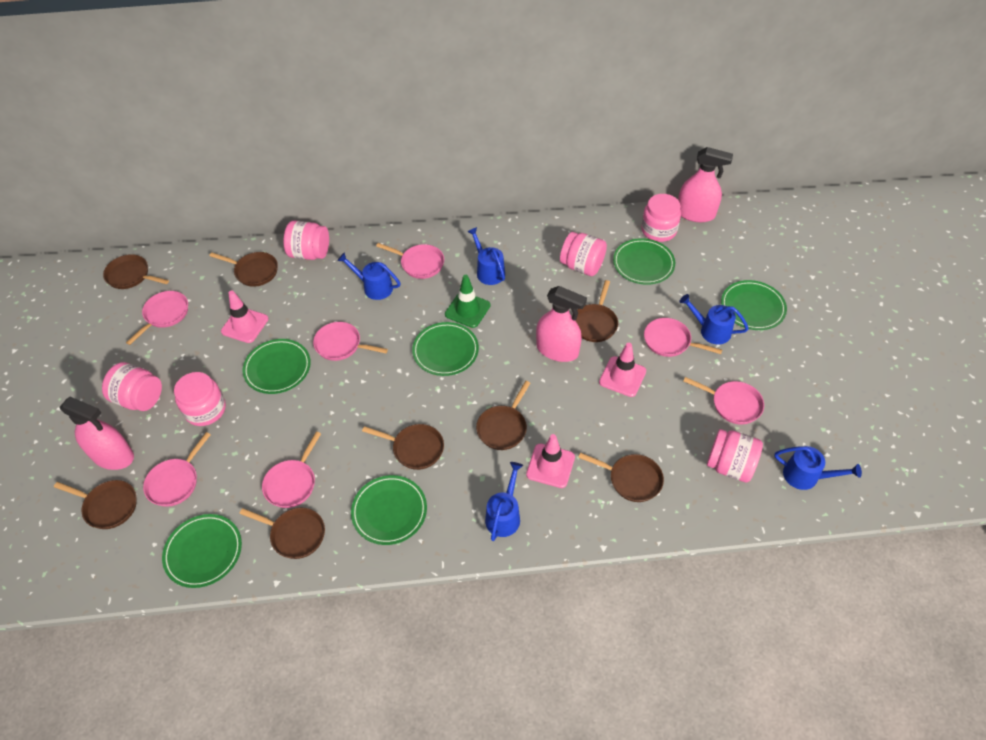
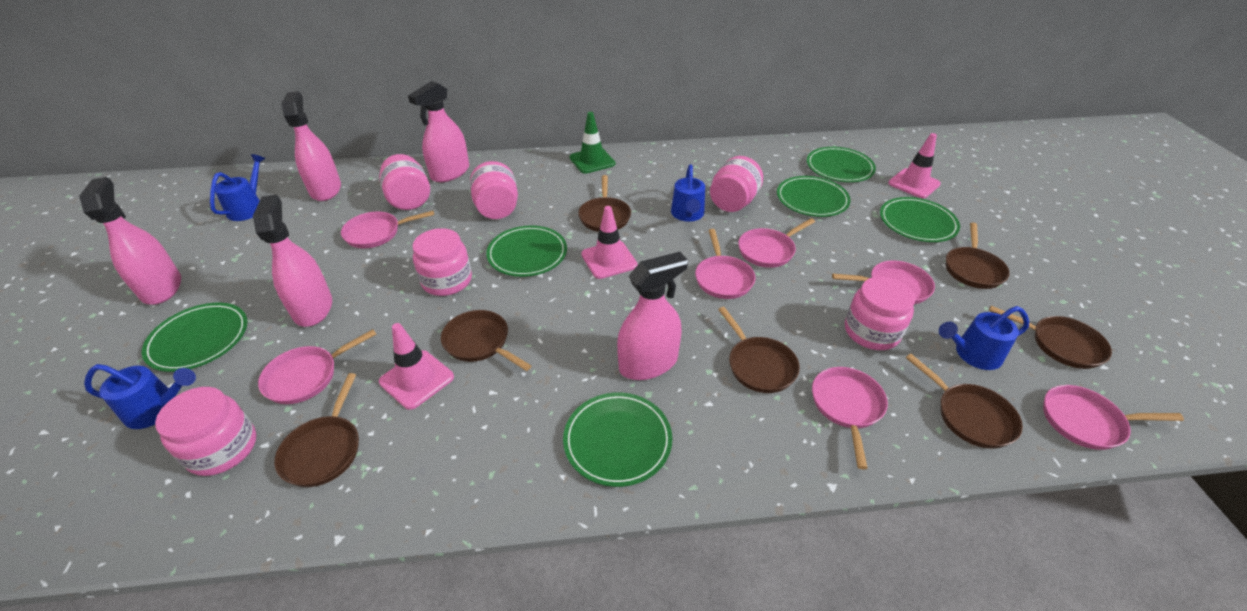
blue watering can: [337,252,400,300] [467,227,505,285] [485,462,523,541] [679,294,749,345] [774,446,862,490] = 5 -> [84,364,196,429] [210,154,265,221] [671,164,705,222] [939,306,1029,370] = 4
brown pan: [54,480,137,529] [103,254,169,289] [209,252,278,287] [240,508,325,559] [362,424,444,470] [476,381,530,450] [575,280,618,342] [578,453,664,502] = 8 -> [274,373,359,487] [441,310,532,371] [578,175,631,232] [718,307,800,393] [906,354,1023,449] [946,223,1010,289] [989,306,1112,369] = 7
pink spray bottle: [60,397,134,470] [536,286,587,362] [678,147,733,222] = 3 -> [79,177,181,305] [253,195,332,327] [282,91,341,201] [408,81,469,182] [617,252,688,380] = 5

